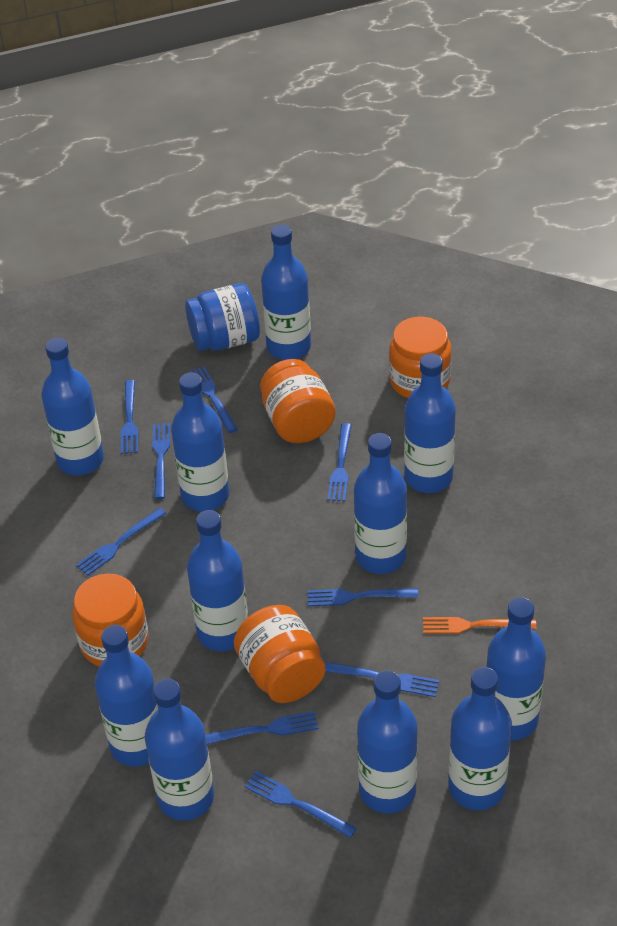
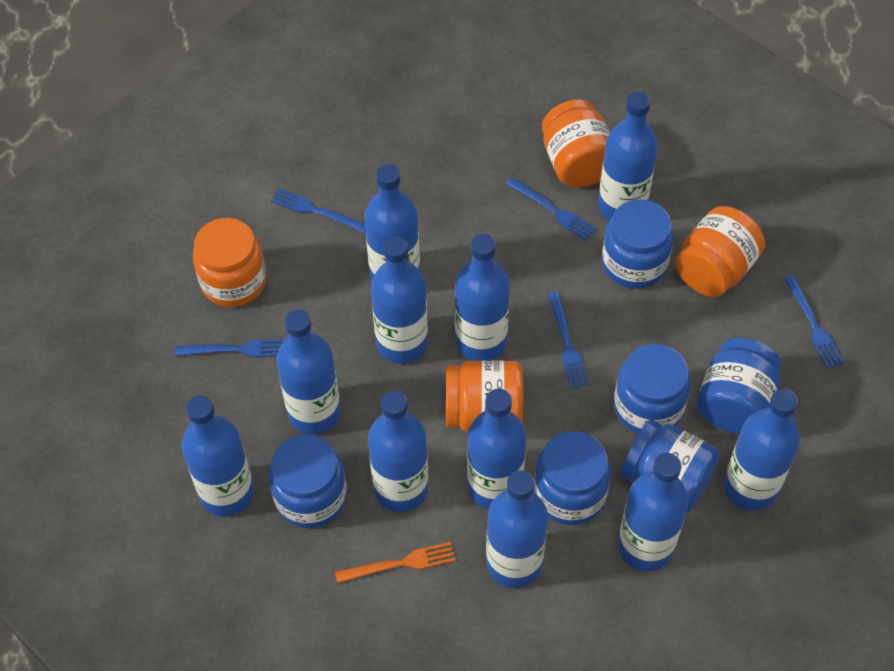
blue fork: [76,508,167,576] [121,380,138,454] [152,423,170,499] [189,366,238,433] [205,711,318,744] [244,771,357,838] [307,588,418,606] [325,662,439,697] [327,423,352,501] = 9 -> [175,339,285,358] [271,188,366,233] [506,177,597,241] [548,292,589,388] [784,275,844,368] = 5
blue jar: [185,283,260,351] = 1 -> [269,435,347,528] [534,431,611,525] [602,199,674,289] [614,344,691,434] [621,420,720,513] [697,338,781,434] = 6

